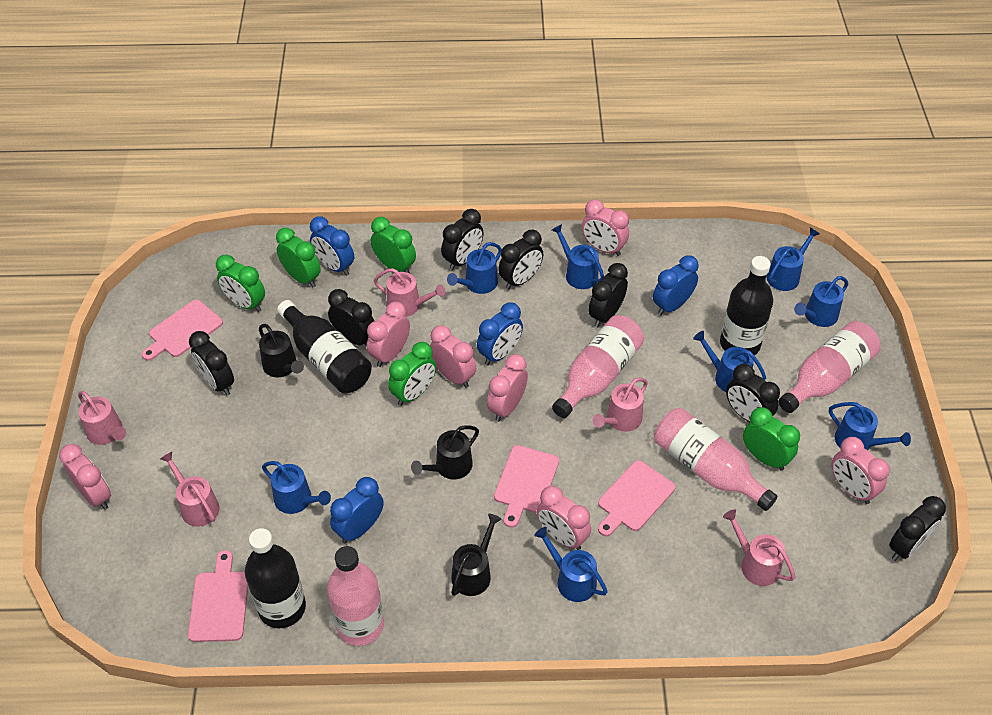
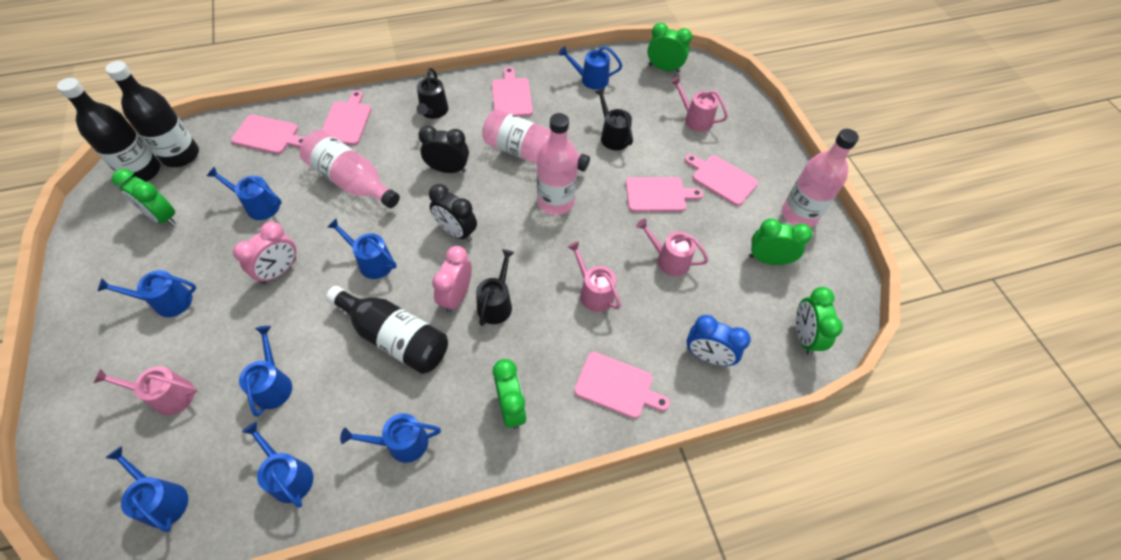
black clock: [189,331,234,395] [328,289,374,347] [441,209,484,271] [498,230,543,290] [588,263,628,327] [726,364,780,422] [889,496,946,561] = 7 -> [418,125,469,173] [429,184,477,242] = 2
blue clock: [310,216,354,276] [330,477,384,543] [477,302,523,365] [653,255,699,316] = 4 -> [687,315,751,366] = 1
pink clock: [59,444,111,510] [367,301,410,367] [430,325,476,388] [487,354,528,422] [537,486,591,550] [582,199,629,256] [831,437,890,504] = 7 -> [233,222,296,284] [432,246,472,313] = 2
pink cutting board: [142,300,223,361] [188,550,248,642] [494,445,559,528] [598,460,675,536] = 4 -> [231,114,305,154] [322,90,371,145] [492,67,533,117] [574,352,670,419] [626,177,703,212] [685,154,758,206] = 6
pink watering can: [78,391,126,445] [160,452,219,527] [374,268,445,317] [592,378,648,432] [723,509,795,586] = 5 -> [94,366,197,415] [567,241,621,312] [636,218,709,276] [670,76,728,132] = 4

